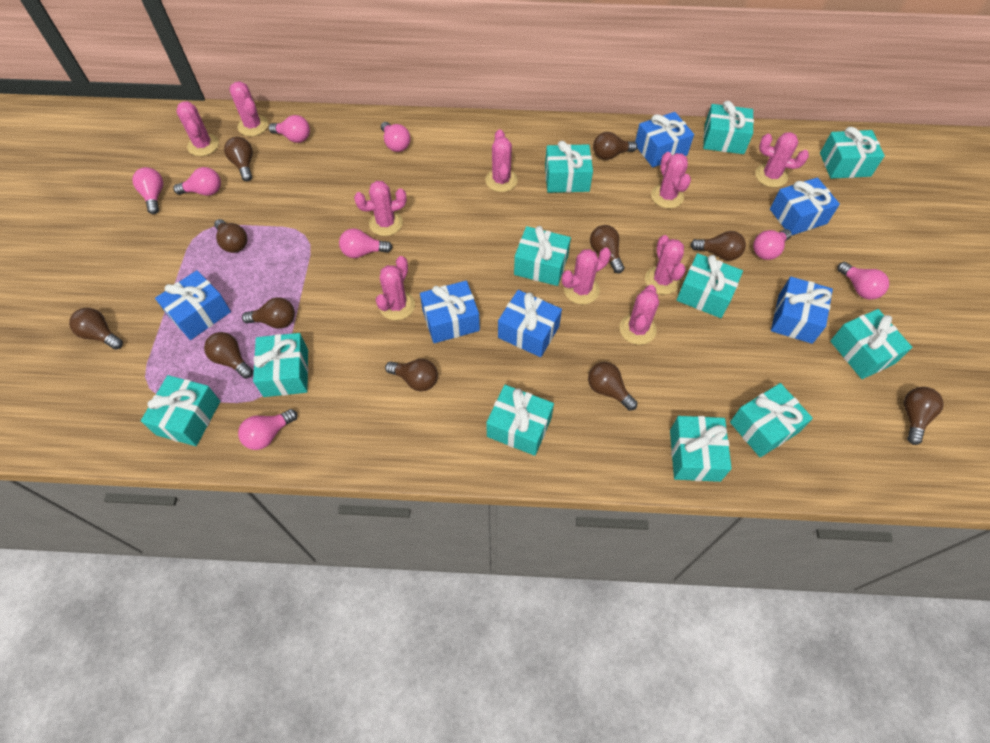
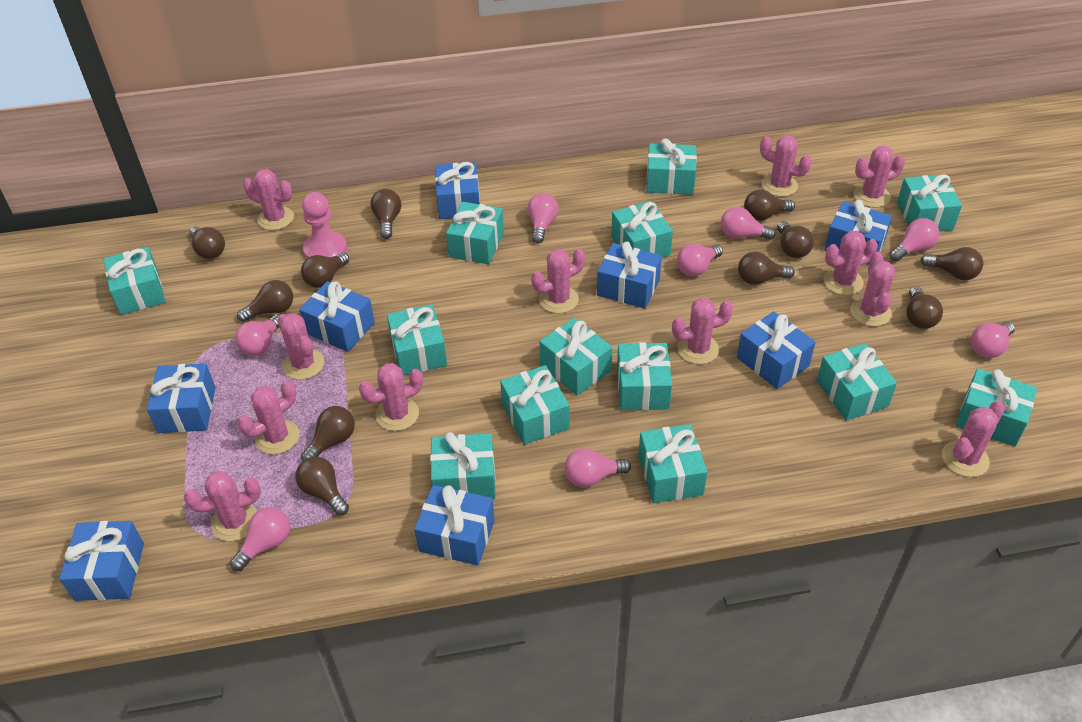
blue gift: [155,270,231,340] [420,281,480,343] [498,290,562,357] [635,112,694,167] [770,177,840,236] [771,277,833,344] = 6 -> [59,521,144,601] [147,363,215,433] [299,281,375,352] [414,485,495,565] [435,162,480,219] [597,242,662,309] [737,311,815,389] [824,200,892,265] = 8
pink cactus: [176,101,219,156] [229,81,268,136] [354,181,407,236] [376,256,415,320] [485,129,518,192] [562,248,611,305] [619,285,659,345] [645,235,685,295] [651,152,691,208] [755,132,809,187] = 10 -> [184,471,261,541] [238,380,299,455] [243,169,294,230] [278,313,324,380] [359,363,423,431] [531,248,585,314] [672,298,733,364] [760,136,812,197] [823,231,878,295] [850,252,895,326] [853,146,905,208] [942,401,1005,477] = 12
pink pawn: none = 0 -> [302,192,347,259] = 1
turquoise gift: [141,375,220,446] [253,333,308,397] [486,385,554,456] [514,226,571,286] [545,141,593,193] [670,416,732,482] [676,253,743,318] [703,101,754,154] [730,383,813,457] [820,127,885,179] [830,309,912,379] = 11 -> [104,247,165,315] [387,304,447,376] [430,432,496,499] [446,202,504,264] [500,365,569,445] [539,318,613,395] [611,201,673,257] [617,342,672,410] [638,424,707,503] [646,138,697,195] [817,343,897,421] [897,174,962,231] [956,368,1037,447] = 13

